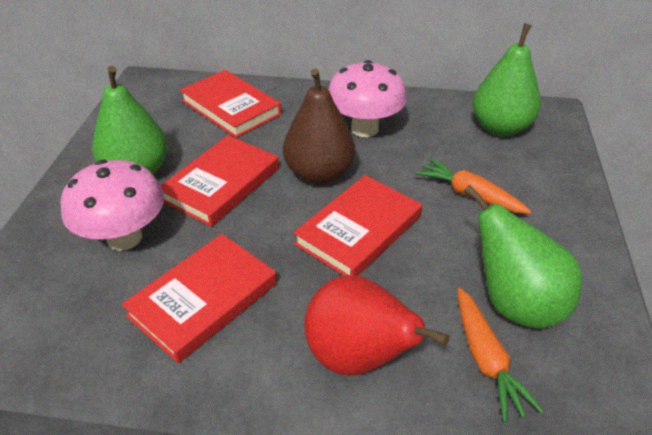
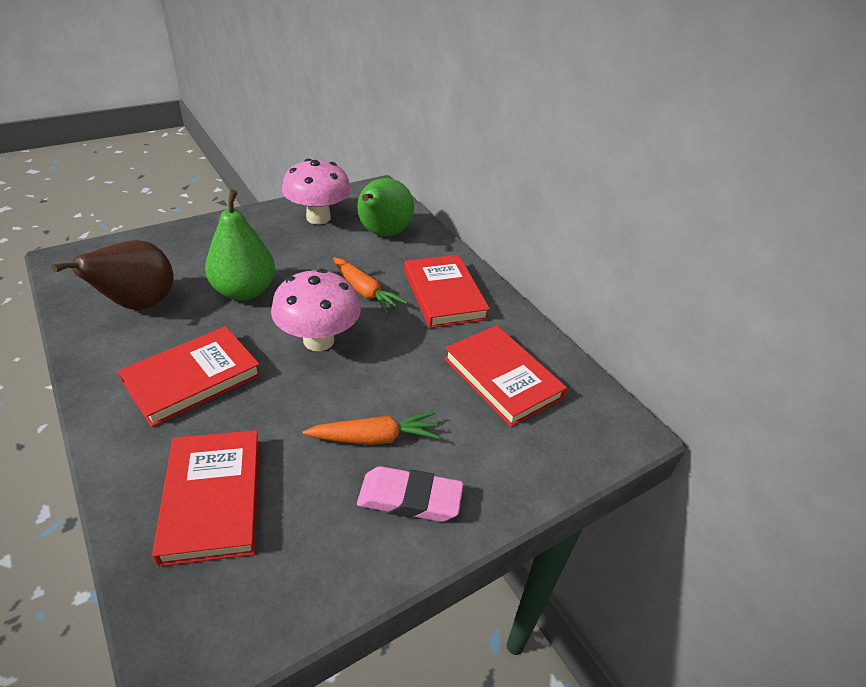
green pear: [92,66,168,175] [463,185,582,329] [472,23,541,136] = 3 -> [205,189,275,301] [357,178,414,236] = 2
pink eraser: none = 0 -> [357,466,463,522] = 1
red pear: [304,275,450,376] = 1 -> none = 0

